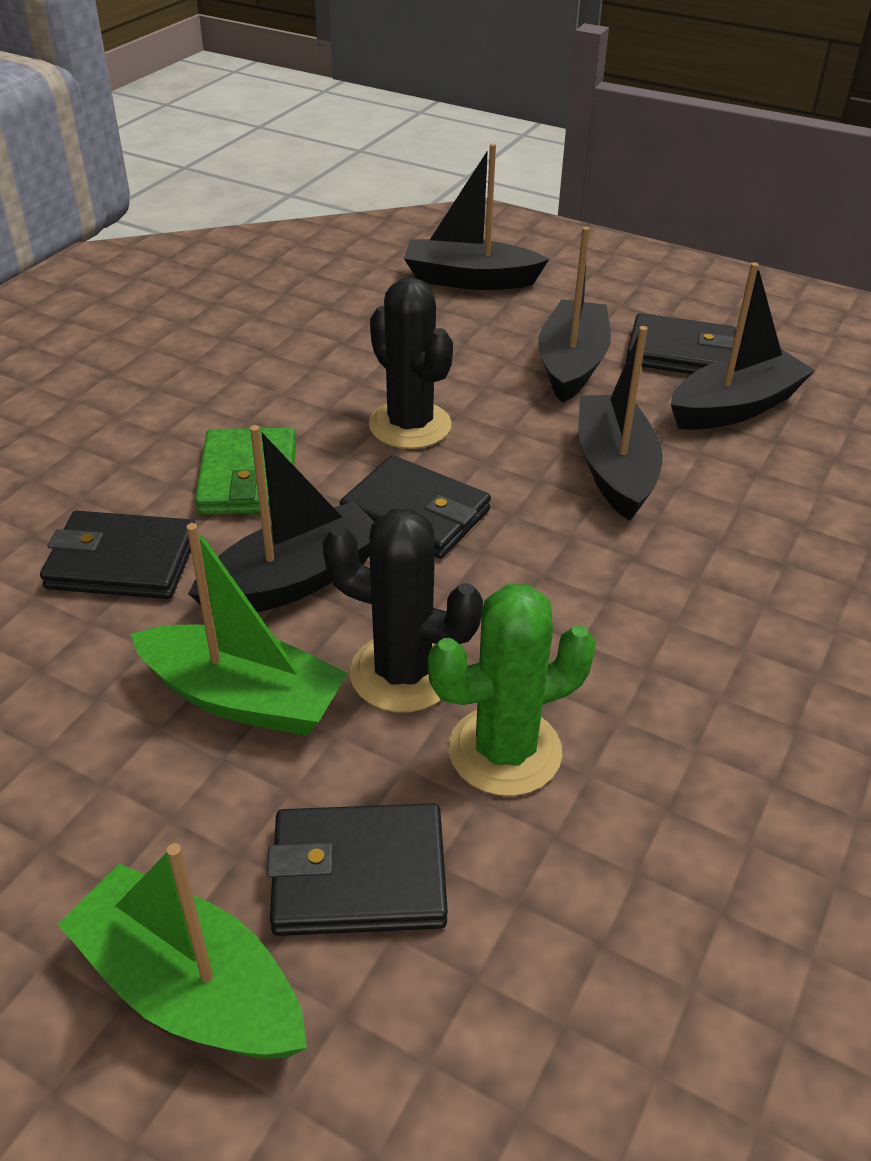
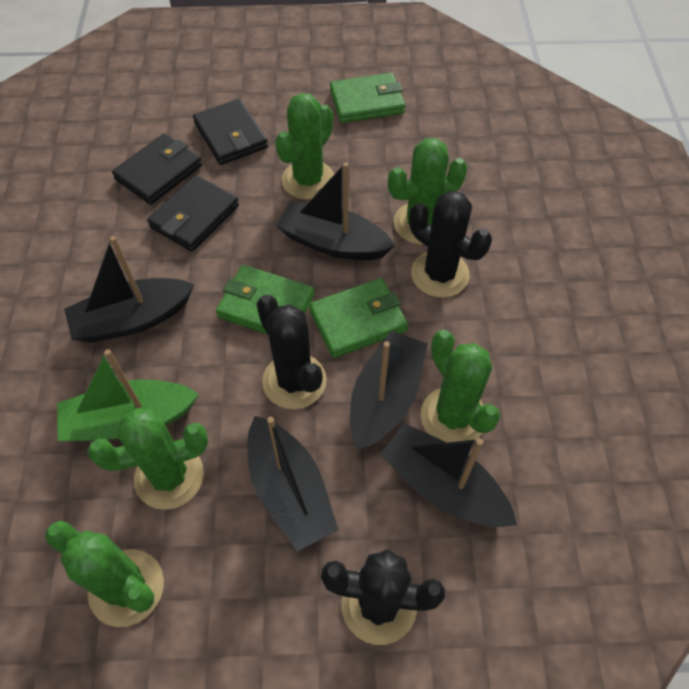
black cactus: [322,509,483,713] [369,277,453,449] = 2 -> [257,295,327,409] [321,550,445,645] [410,190,492,298] = 3
black wallet: [40,511,195,599] [266,803,448,936] [340,455,491,559] [626,313,736,374] = 4 -> [112,134,202,205] [147,175,239,251] [193,99,268,165] = 3
green boat: [57,843,307,1059] [130,523,348,736] = 2 -> [57,349,199,442] = 1
green cactus: [428,584,596,796] = 1 -> [45,521,164,627] [87,408,208,510] [275,93,334,200] [388,138,467,245] [421,330,501,442] = 5
green wallet: [195,427,296,514] = 1 -> [216,265,314,334] [309,278,408,358] [330,73,405,123] = 3

